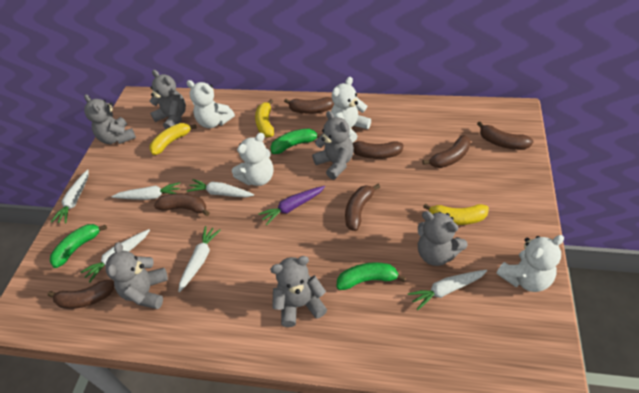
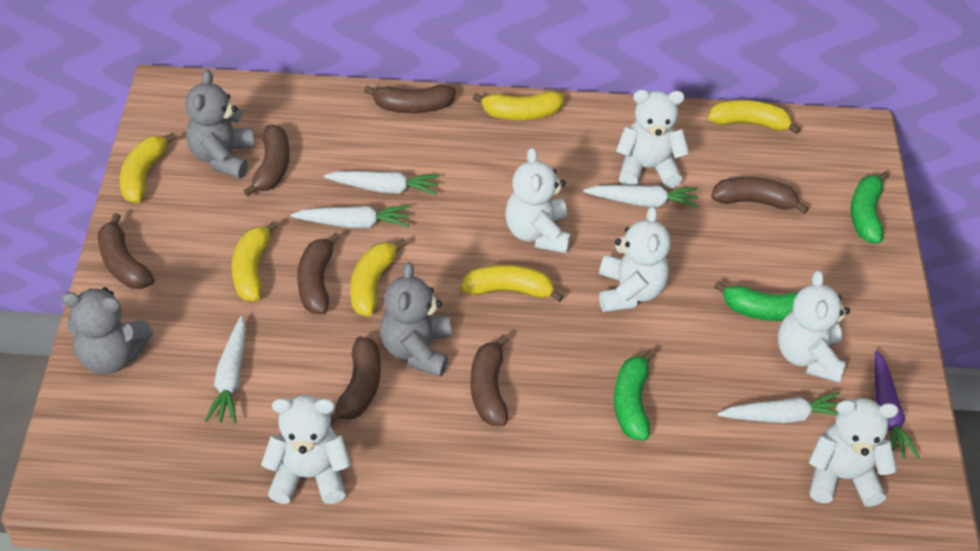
grey teddy bear: [84,94,136,144] [105,242,168,309] [150,70,186,129] [270,256,327,327] [312,111,354,180] [418,211,468,266] = 6 -> [61,287,153,374] [185,70,255,179] [380,262,451,377] = 3
white carrot: [51,169,89,223] [81,229,150,283] [111,182,180,200] [178,226,221,292] [187,179,254,197] [408,270,487,310] = 6 -> [205,316,246,423] [291,205,409,228] [324,171,440,195] [583,185,699,208] [717,392,840,423] = 5
white teddy bear: [186,80,235,128] [232,133,273,186] [331,77,371,142] [496,235,564,292] = 4 -> [261,395,351,504] [505,147,570,253] [599,206,671,312] [616,90,690,189] [778,270,850,383] [808,398,899,507] = 6
yellow banana: [149,123,197,155] [255,99,274,137] [423,203,489,225] = 3 -> [120,132,176,203] [232,221,278,301] [350,239,406,317] [461,265,564,302] [473,91,564,120] [708,100,800,134] = 6

